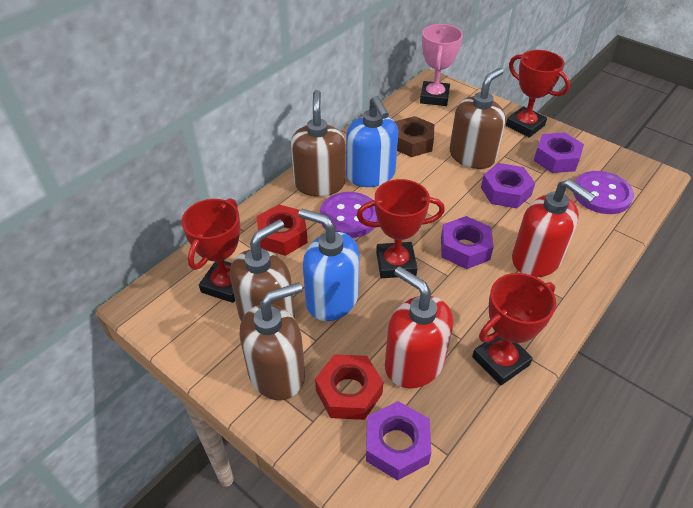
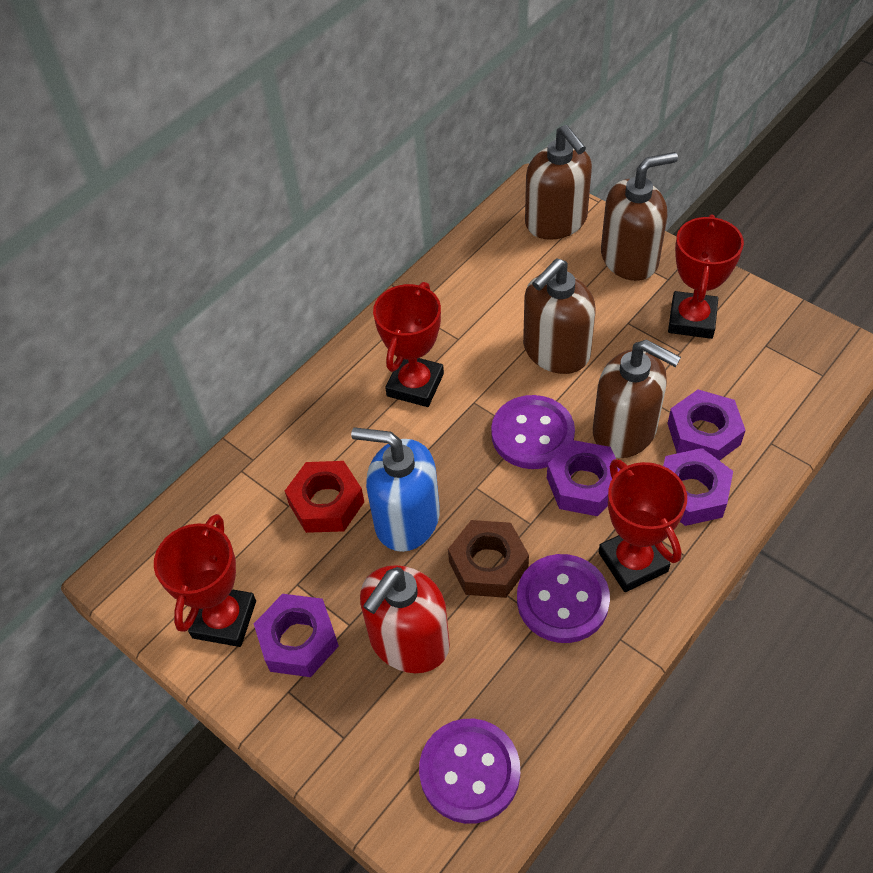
blue soap dispenser: [298,209,360,321] [346,96,398,187] = 2 -> [351,427,440,552] = 1
pink trophy: [420,24,463,106] = 1 -> none = 0
purple button: [320,192,378,238] [573,171,634,214] = 2 -> [419,719,520,824] [491,395,575,469] [517,554,610,643] = 3
red nut: [257,205,308,256] [315,354,383,420] = 2 -> [285,461,364,533] = 1
red soap dispenser: [385,266,453,388] [512,179,596,277] = 2 -> [360,565,450,673] = 1

